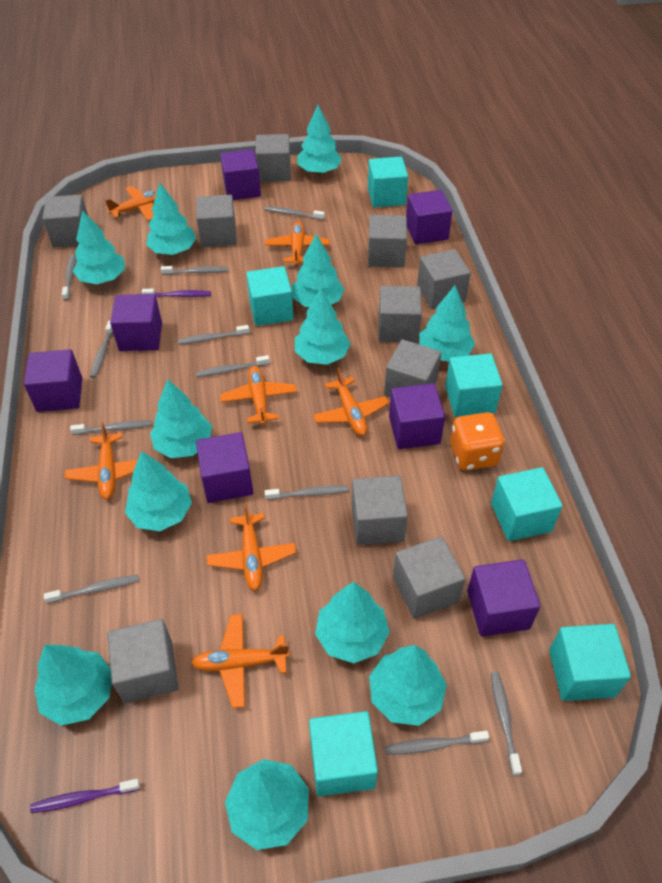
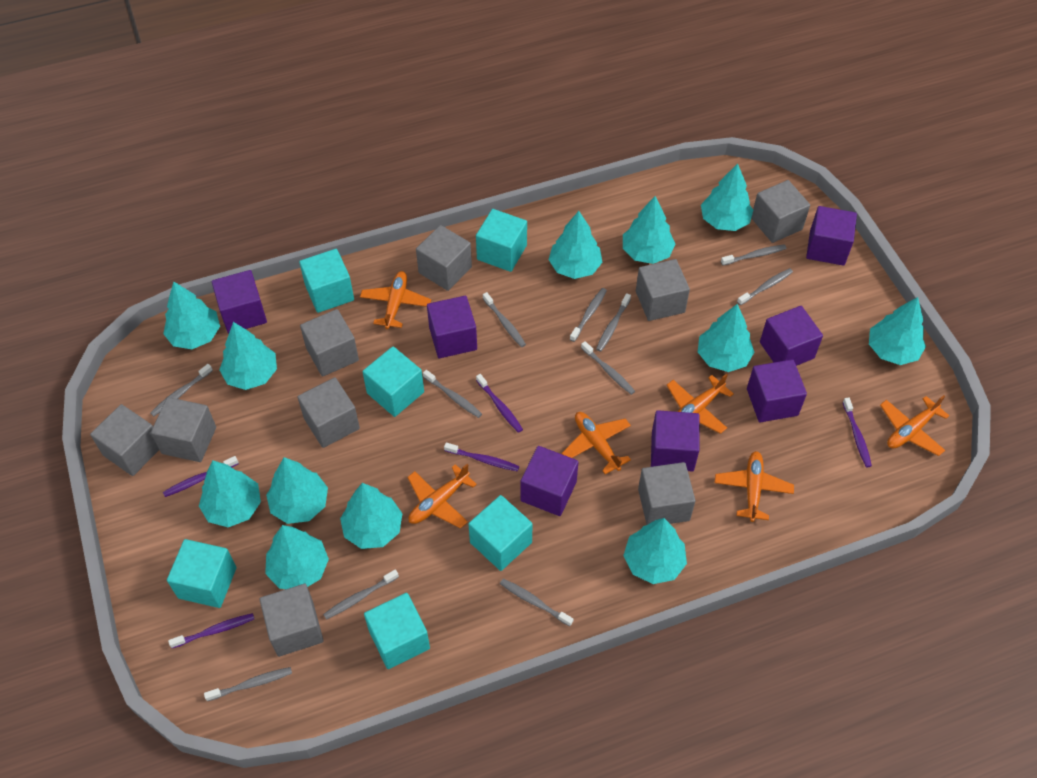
grey cube: [42,194,88,248] [107,619,179,703] [196,195,237,247] [256,134,291,182] [352,476,408,545] [368,215,407,268] [378,286,422,343] [384,339,441,397] [393,536,465,619] [417,249,471,309] = 10 -> [90,404,159,476] [151,397,216,462] [260,584,324,657] [298,377,360,448] [300,309,359,376] [416,225,472,291] [636,259,690,321] [638,462,696,525] [751,180,810,243] = 9
orange dice: [450,412,505,470] = 1 -> none = 0
orange plane: [65,422,138,499] [105,186,157,221] [191,614,290,708] [207,503,296,591] [220,366,297,425] [265,221,330,266] [313,367,389,436] = 7 -> [360,271,431,329] [407,464,477,529] [562,412,631,474] [667,373,734,434] [715,451,794,522] [880,395,949,456] = 6
purple toothbrush: [30,779,140,813] [142,289,211,297] = 2 -> [163,456,239,497] [168,613,254,648] [444,443,519,472] [476,374,523,433] [843,398,872,467] = 5

